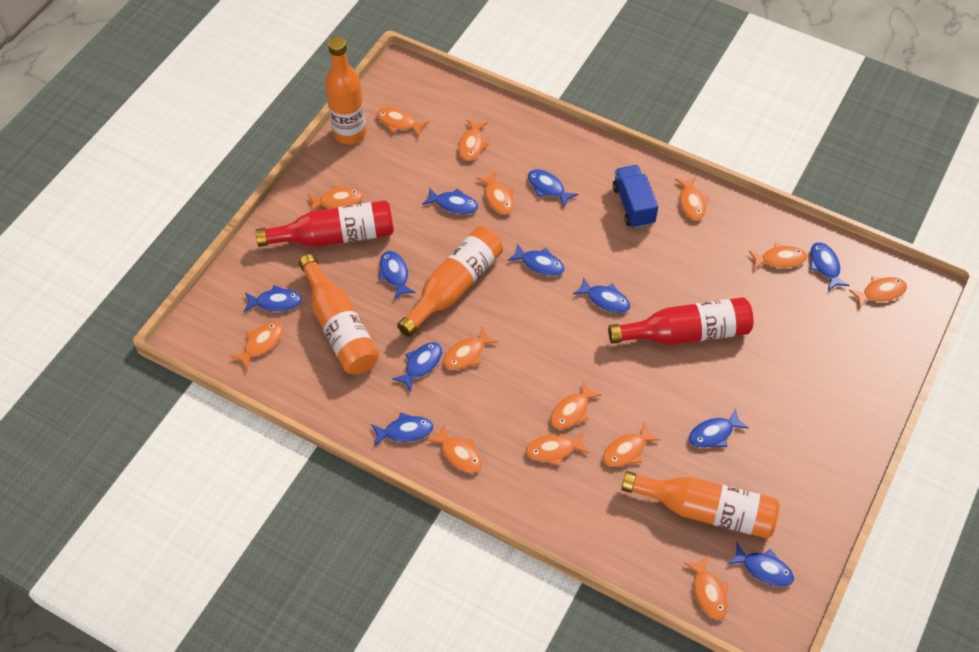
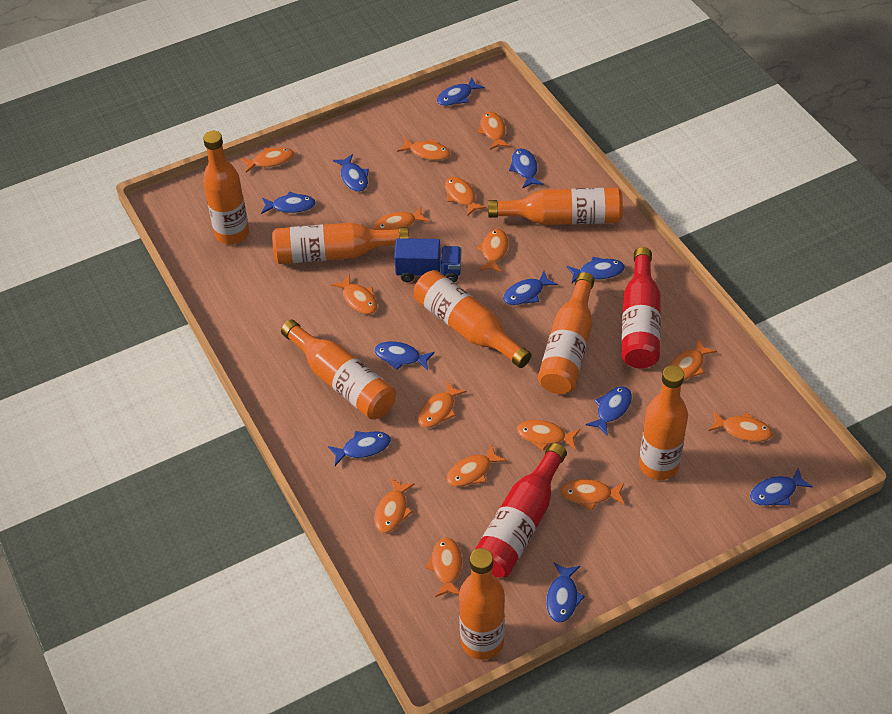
orange bottle: [299,254,379,374] [325,37,366,144] [397,227,503,337] [621,471,780,538] = 4 -> [203,131,249,244] [272,223,409,264] [281,320,396,419] [414,270,531,368] [459,548,505,660] [488,188,623,225] [538,272,595,394] [639,365,688,480] = 8
orange fish: [230,322,283,370] [308,185,363,212] [377,107,429,136] [427,424,482,473] [444,326,498,370] [458,119,489,161] [476,171,514,215] [526,432,589,466] [550,381,602,429] [603,422,661,467] [675,177,709,221] [684,555,728,620] [749,243,807,269] [849,276,907,308] = 14 -> [241,148,294,173] [331,274,377,314] [373,207,429,230] [374,478,415,533] [397,138,450,160] [418,381,467,428] [426,538,462,597] [445,177,486,216] [447,444,507,487] [476,229,508,273] [477,112,511,150] [517,420,580,450] [560,479,625,511] [669,339,717,380] [708,411,773,442] = 15

